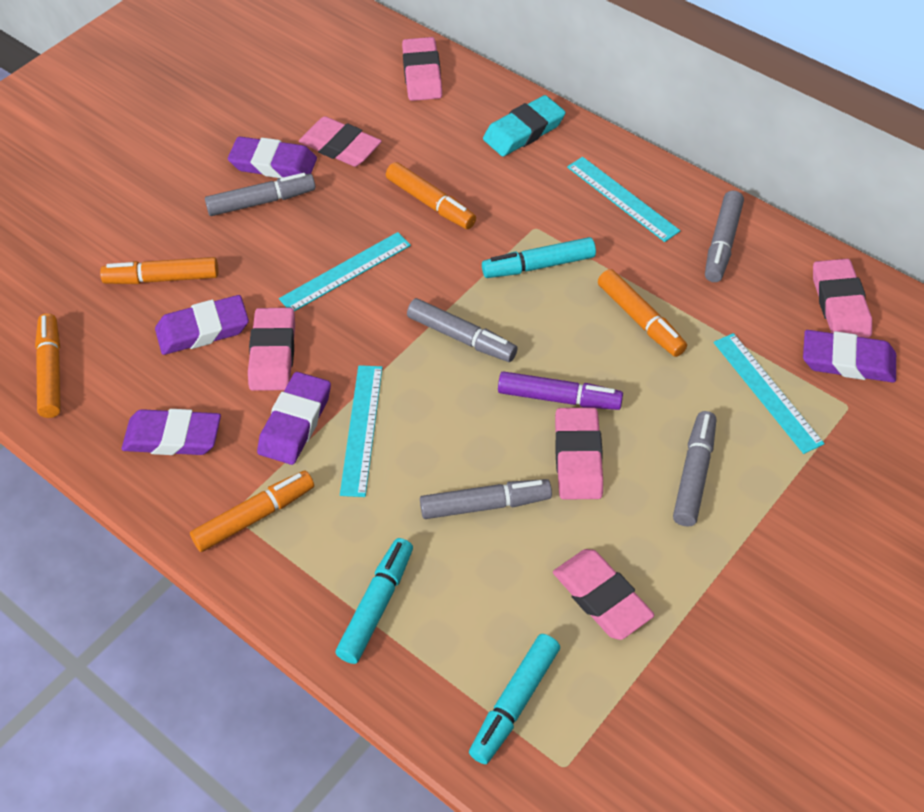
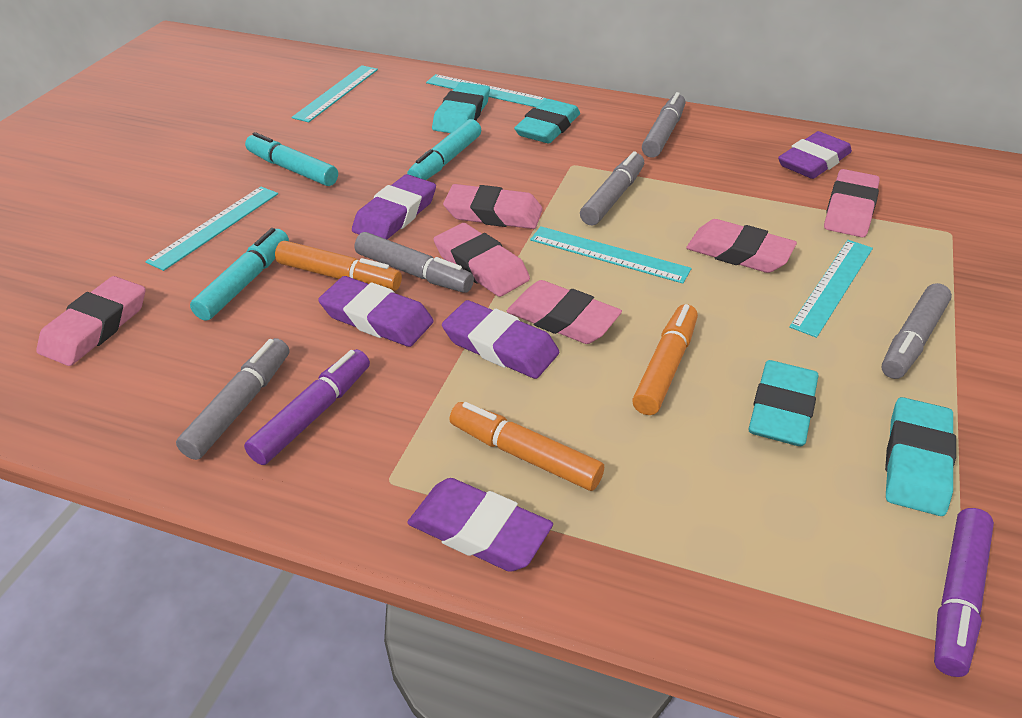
orange marker: [35,313,61,418] [100,257,219,284] [190,470,314,552] [386,162,476,229] [598,269,687,357] = 5 -> [275,241,402,291] [449,402,604,491] [632,304,698,415] = 3
purple marker: [498,371,623,410] = 1 -> [244,349,370,465] [934,508,994,677] = 2
turquoise eraser: [483,95,566,157] = 1 -> [432,82,490,133] [514,99,580,143] [748,360,819,446] [885,397,956,516] = 4
turquoise ruler: [279,232,411,311] [340,365,383,497] [567,157,680,242] [714,333,825,454] = 4 -> [145,186,278,271] [291,65,378,122] [426,74,547,107] [530,226,692,284] [789,240,873,338] = 5

